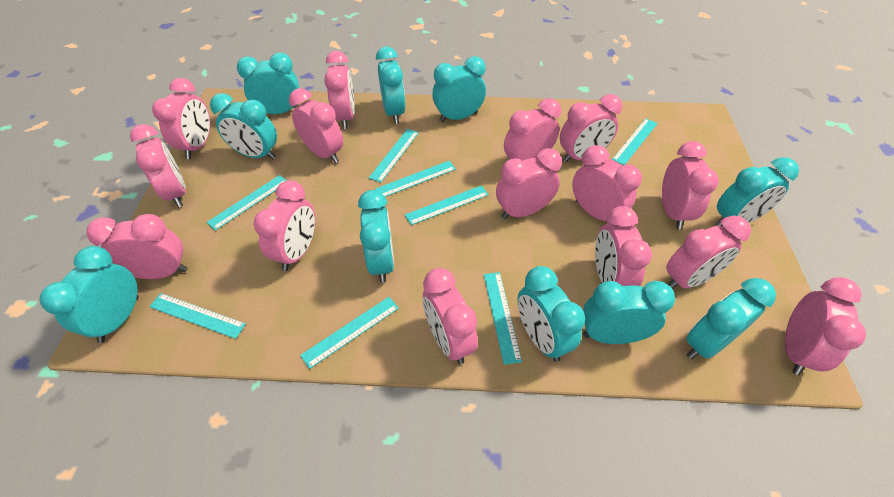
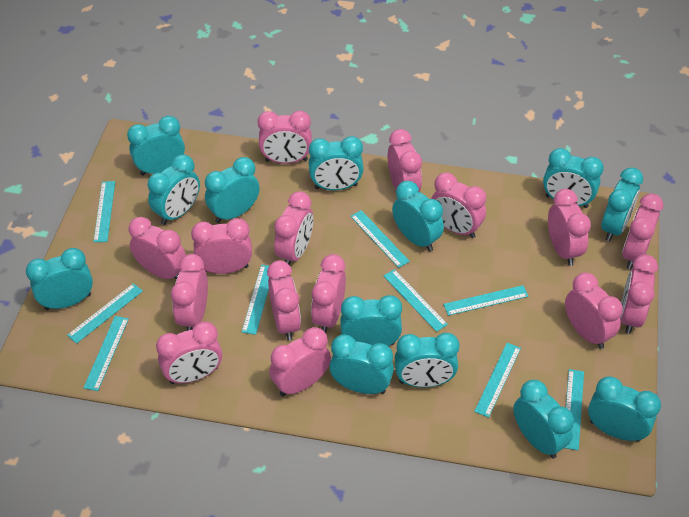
turquoise clock: [39,246,139,343] [210,93,277,160] [237,53,299,114] [358,190,394,283] [376,46,406,124] [432,56,486,122] [517,266,585,362] [583,281,675,344] [686,278,776,359] [716,157,799,226] = 10 -> [26,248,93,310] [127,116,185,176] [148,154,200,225] [205,157,260,223] [309,136,364,190] [329,334,394,394] [340,295,402,346] [392,181,444,251] [395,333,459,387] [513,380,574,458] [543,148,604,208] [588,376,661,442] [601,167,643,242] = 13
turquoise ruler: [149,293,246,339] [207,175,287,230] [300,297,399,369] [369,129,419,183] [375,161,456,197] [405,185,489,225] [484,272,522,365] [612,118,658,165] = 8 -> [67,283,143,344] [84,316,129,391] [93,181,115,242] [242,265,269,335] [350,210,410,268] [384,269,448,332] [443,285,529,316] [474,343,521,418] [565,369,584,450] = 9

